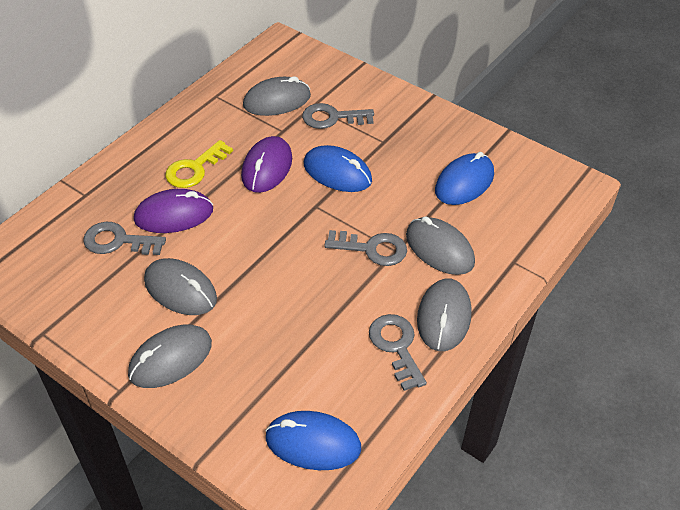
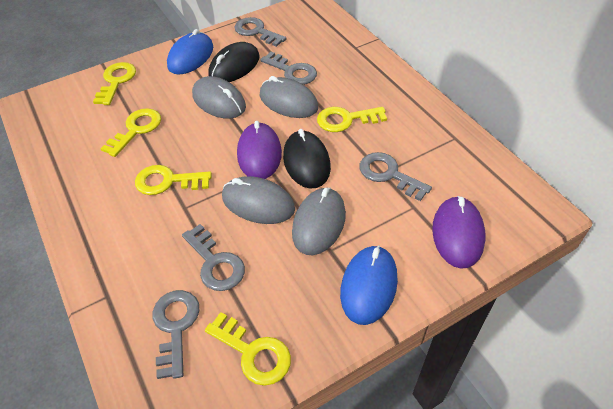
black mouse: none = 0 -> [208,42,260,82] [283,129,331,188] = 2
blue mouse: [265,411,361,470] [304,145,372,192] [435,152,494,205] = 3 -> [167,29,213,75] [340,245,398,325] = 2
grey key: [83,222,166,255] [302,103,374,129] [324,230,407,266] [369,314,427,391] = 4 -> [153,290,199,379] [182,224,245,291] [234,17,287,47] [260,52,317,85] [360,152,432,201] = 5
grey mouse: [128,324,212,388] [144,258,217,315] [243,76,311,116] [406,216,475,275] [417,279,472,351] = 5 -> [192,76,246,119] [222,176,295,224] [260,76,318,118] [292,188,346,255] = 4
yellow key: [165,140,233,188] = 1 -> [93,62,136,105] [101,108,161,157] [135,165,212,195] [205,312,291,386] [317,107,387,132] = 5

